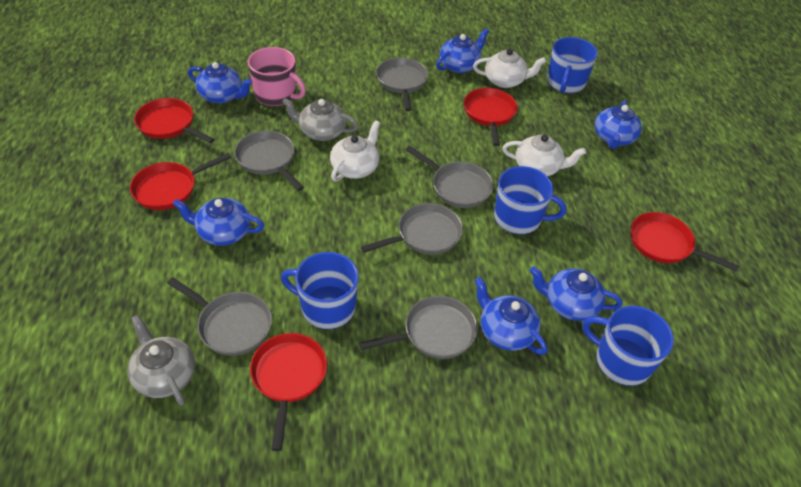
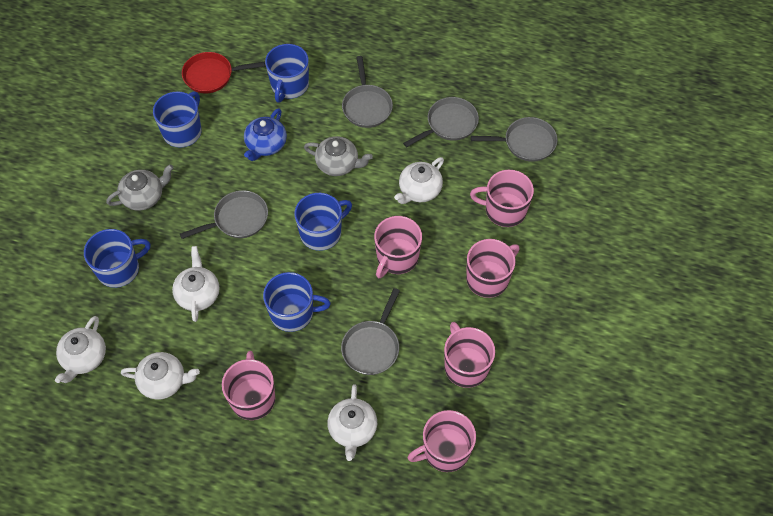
blue mug: [281,252,359,329] [494,166,566,234] [547,37,598,93] [582,306,674,386] = 4 -> [84,229,150,288] [153,91,202,148] [263,272,331,332] [265,44,309,103] [294,193,352,251] = 5
blue teapot: [173,198,264,246] [188,62,253,104] [436,29,489,73] [475,277,547,355] [530,266,622,321] [595,100,642,149] = 6 -> [244,108,287,161] = 1
grey pan: [167,277,272,356] [234,131,304,191] [359,296,478,359] [361,203,463,255] [376,58,428,111] [405,146,493,208] = 6 -> [180,190,268,239] [341,288,400,375] [342,56,393,128] [403,97,479,147] [471,117,558,162] = 5
pink mug: [248,47,306,106] = 1 -> [222,351,275,420] [374,216,422,278] [407,410,476,472] [444,322,495,388] [466,239,520,298] [470,170,534,227] = 6
red pan: [130,153,232,210] [134,98,215,143] [250,333,327,451] [464,88,518,146] [631,212,740,272] = 5 -> [182,52,265,93] = 1
white teapot: [330,120,380,182] [473,48,546,88] [502,134,586,176] = 3 -> [55,316,106,383] [121,352,200,400] [172,246,220,322] [327,384,377,461] [394,157,444,204] = 5

